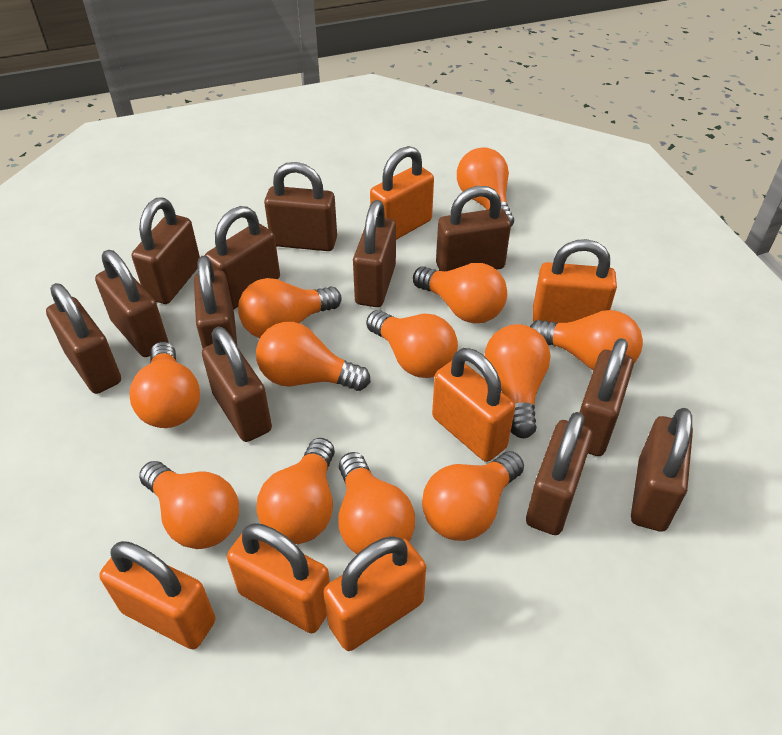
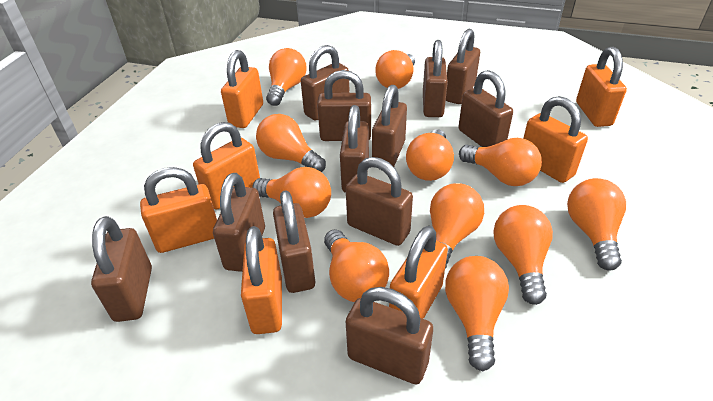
orange light bulb: [129,342,200,428] [139,461,239,549] [238,278,342,338] [256,322,370,391] [256,438,335,544] [338,452,415,554] [366,310,458,378] [413,263,507,324] [422,451,524,541] [457,147,514,226] [485,324,551,438] [530,310,643,370] = 12 -> [252,167,331,218] [256,114,326,172] [266,48,307,106] [324,229,389,302] [375,50,415,89] [406,129,454,181] [430,183,484,269] [445,256,509,371] [459,138,542,186] [493,205,553,305] [567,178,626,271] = 11
orange padlock: [99,541,216,649] [227,523,330,633] [323,536,426,651] [370,146,434,240] [432,348,515,462] [533,239,617,323] = 6 -> [140,167,217,253] [193,122,260,210] [221,50,263,128] [241,226,282,334] [389,226,448,319] [523,96,588,183] [576,47,627,127] = 7

